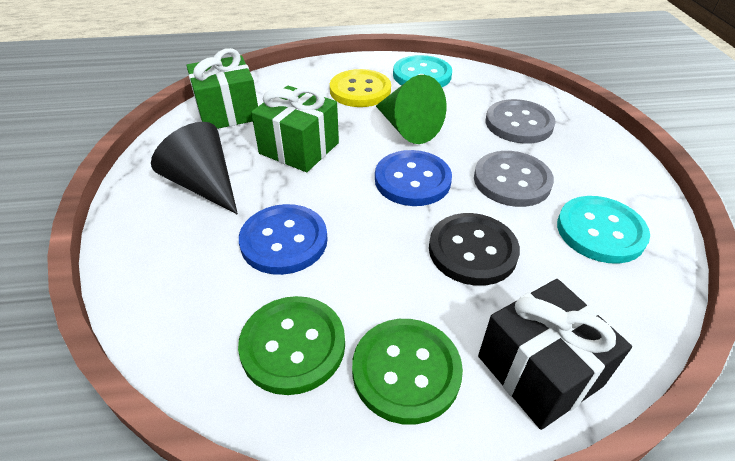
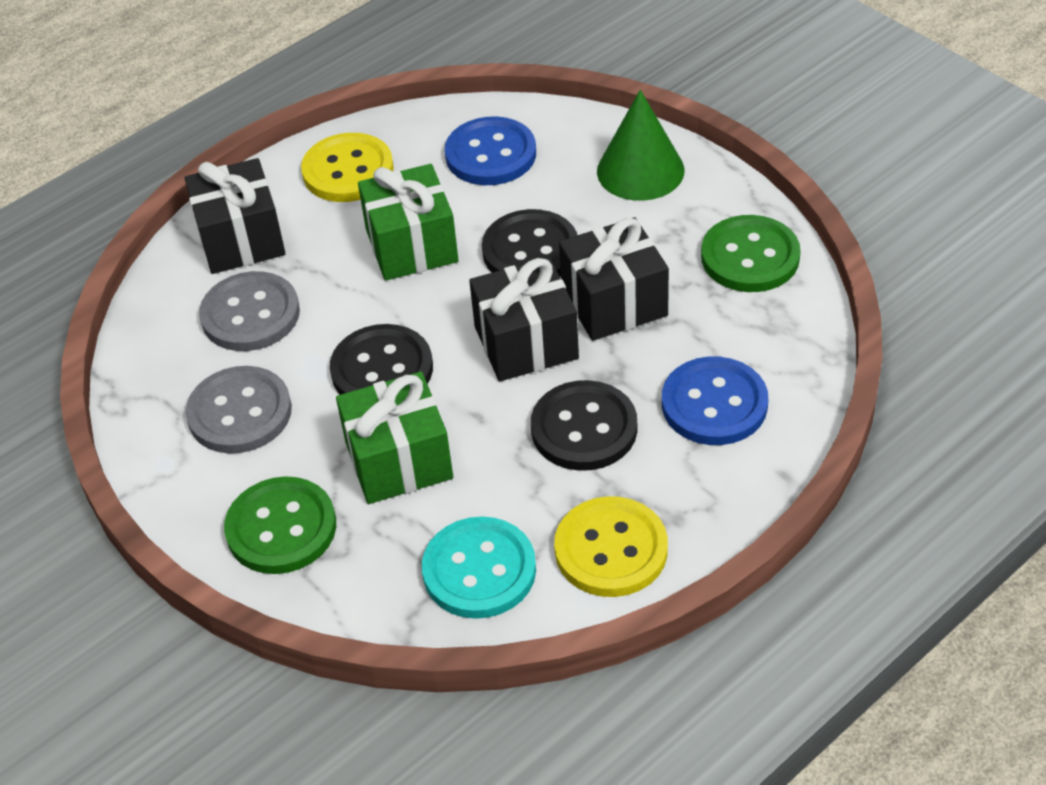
black button: [429,213,520,286] = 1 -> [330,324,433,395] [482,209,577,277] [531,380,637,471] = 3
black cone: [151,122,238,215] = 1 -> none = 0
black gift: [478,279,632,430] = 1 -> [184,158,286,274] [469,257,579,381] [559,217,669,341] = 3
turquoise button: [393,55,452,87] [557,196,650,264] = 2 -> [422,517,536,619] = 1
yellow button: [330,69,391,107] = 1 -> [301,133,394,202] [554,496,668,597] = 2

